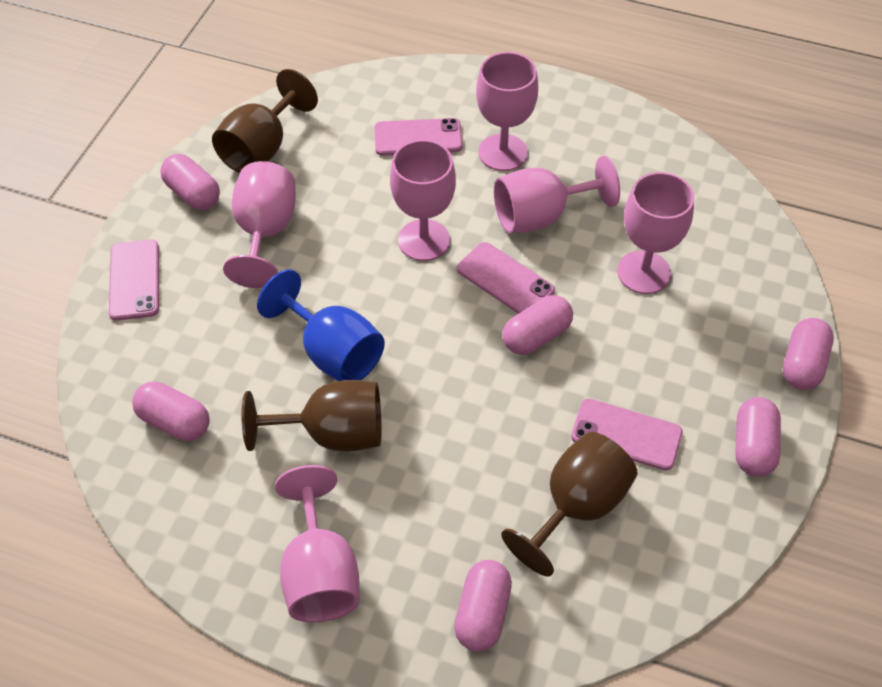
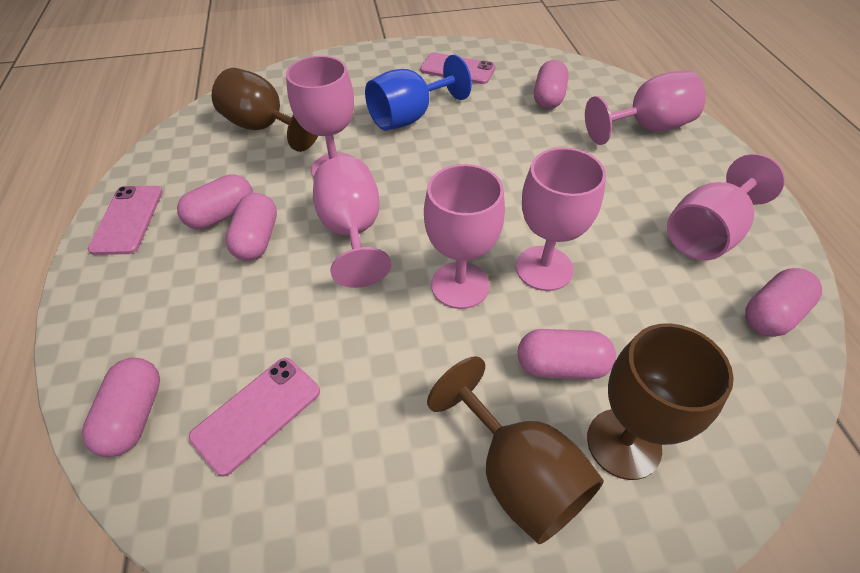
pink phone: [109,240,159,320] [375,118,463,156] [457,242,555,314] [571,398,683,471] = 4 -> [88,186,163,255] [189,358,320,477] [420,53,495,84] = 3

